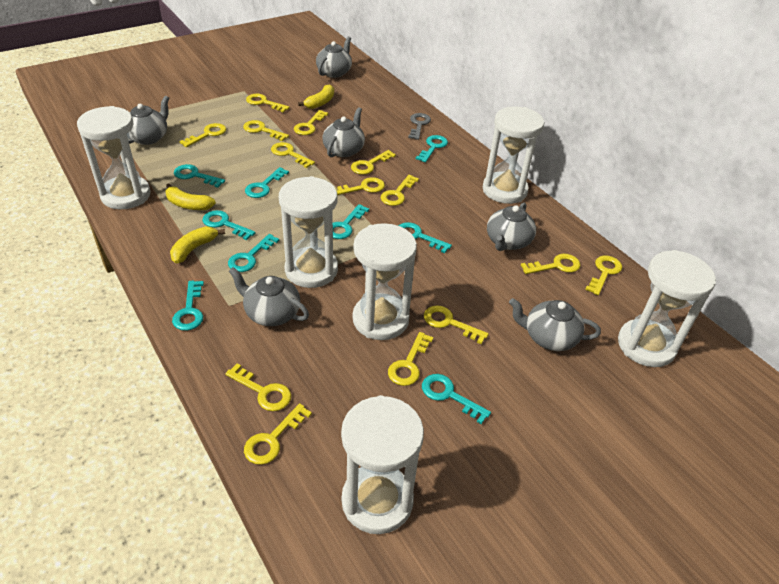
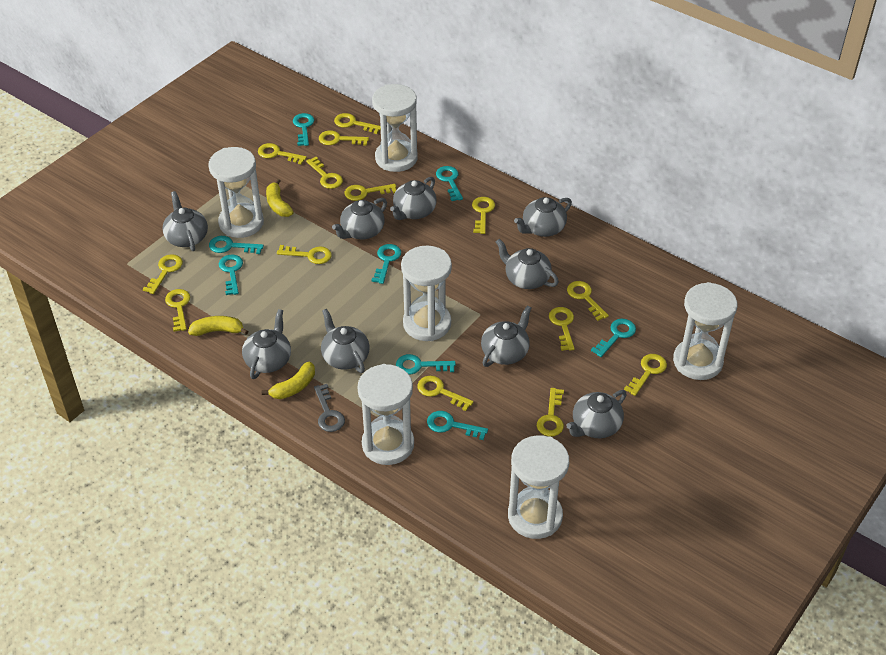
grey teapot: [129,96,169,145] [229,267,309,326] [316,36,352,78] [322,107,365,157] [487,203,536,251] [509,298,601,351] = 6 -> [162,191,208,251] [242,309,291,379] [321,309,370,373] [332,198,387,239] [390,177,437,220] [481,305,532,367] [496,239,559,289] [514,197,572,237] [566,390,627,438] = 9
turquoise key: [172,281,204,331] [174,164,225,188] [202,210,255,240] [228,234,279,272] [245,167,289,198] [333,204,369,239] [399,222,452,253] [416,135,448,162] [422,374,491,424] = 9 -> [209,236,264,254] [219,255,243,295] [293,113,314,146] [371,244,401,284] [396,354,456,375] [427,411,488,440] [436,166,463,201] [591,319,636,357] = 8

